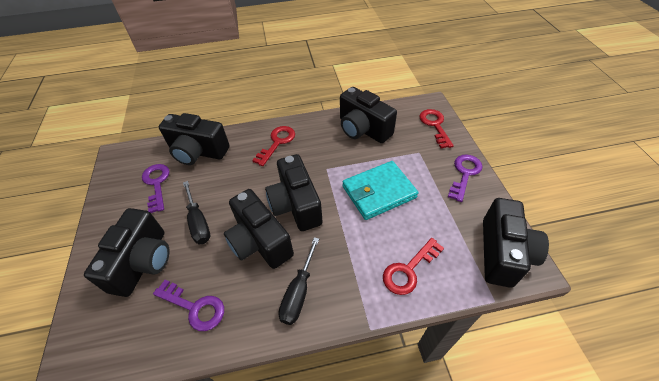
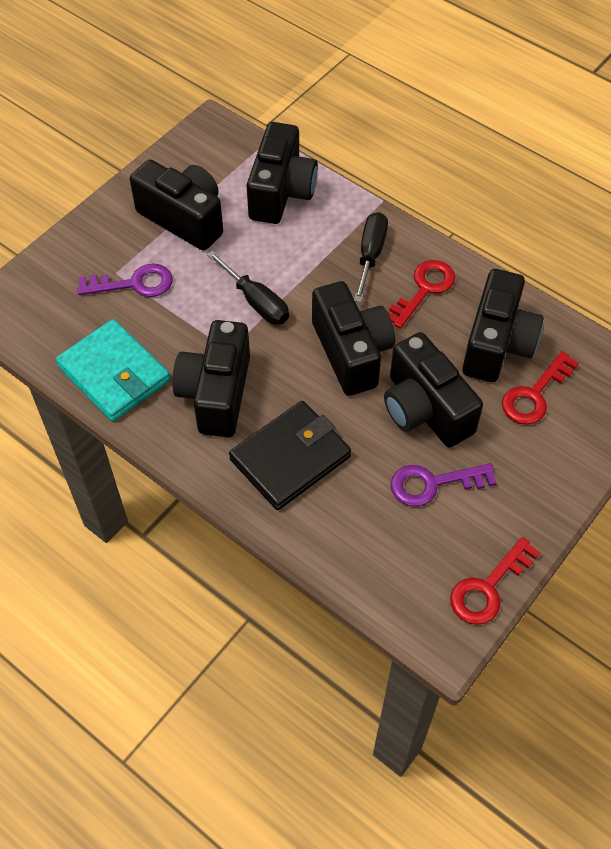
black wallet: none = 0 -> [229,401,351,510] = 1
purple key: [142,164,169,213] [153,280,224,331] [448,155,483,202] = 3 -> [77,263,173,297] [390,463,497,507] = 2

